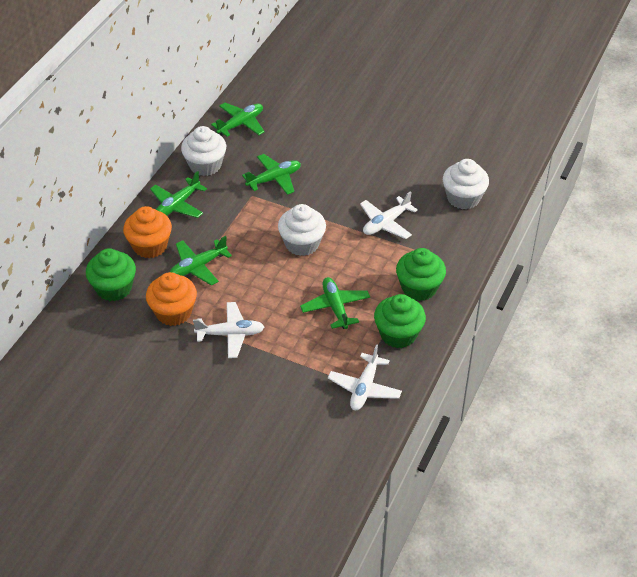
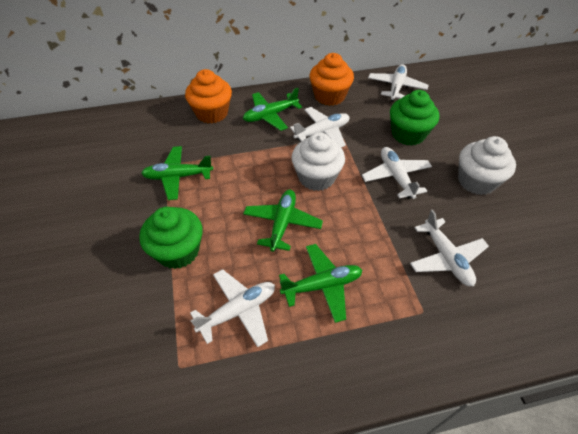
green cupcake: [86,248,136,301] [374,294,426,348] [396,248,446,301] = 3 -> [139,207,202,269] [390,90,439,146] = 2
green plane: [150,171,207,218] [170,236,232,285] [211,103,265,137] [242,154,301,195] [300,277,370,329] = 5 -> [141,146,213,200] [243,88,302,131] [243,190,323,252] [279,244,362,323] = 4
white cupcake: [181,126,226,176] [278,204,326,256] [443,159,489,209] = 3 -> [292,132,345,191] [458,136,516,195] = 2
white plane: [193,302,264,358] [328,344,402,410] [360,191,418,239] = 3 -> [190,269,275,347] [290,107,349,147] [362,147,432,199] [368,64,429,102] [410,209,489,286] = 5

